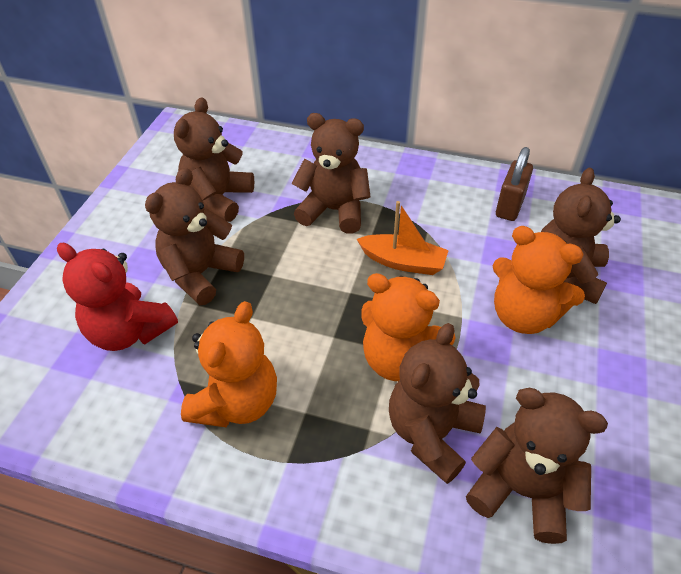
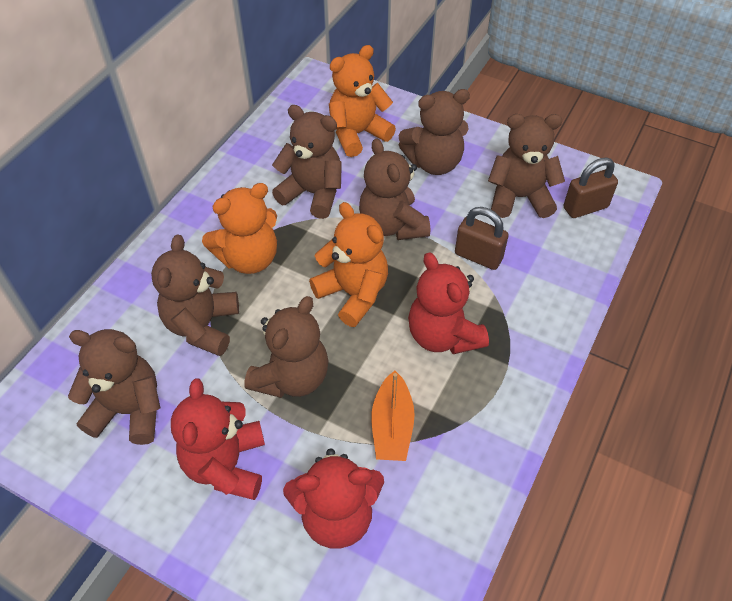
brown padlock: [496,147,533,221] = 1 -> [455,207,509,270] [563,158,618,218] = 2
brown teddy bear: [145,168,244,305] [174,97,254,222] [292,113,371,234] [389,323,486,484] [466,388,608,544] [541,168,621,304] = 6 -> [68,329,160,445] [151,235,239,356] [244,296,328,398] [272,105,342,219] [359,138,430,240] [399,89,470,175] [488,114,565,218] = 7
red teddy bear: [57,243,178,351] = 1 -> [171,378,265,500] [283,448,384,549] [408,252,489,354] = 3

